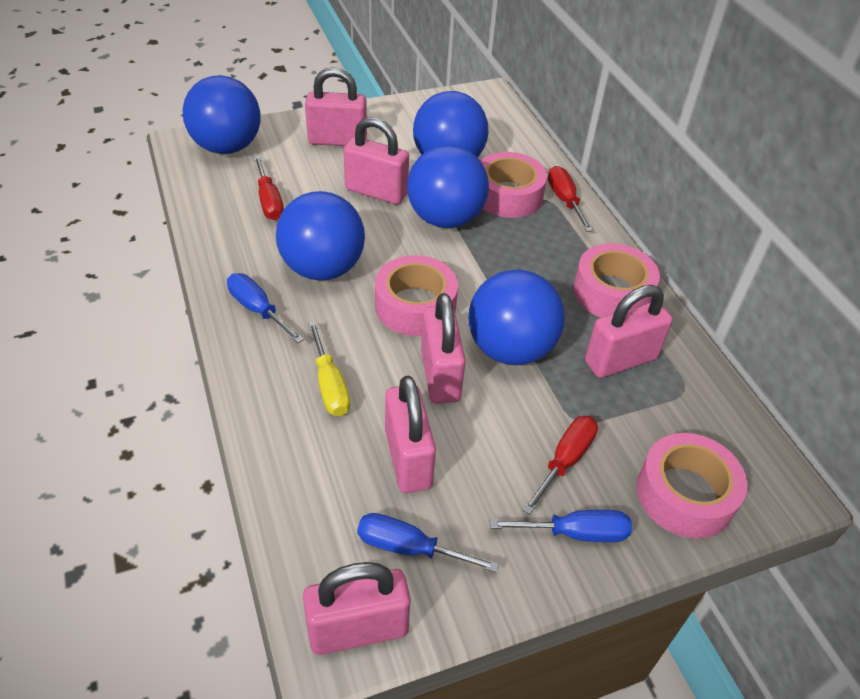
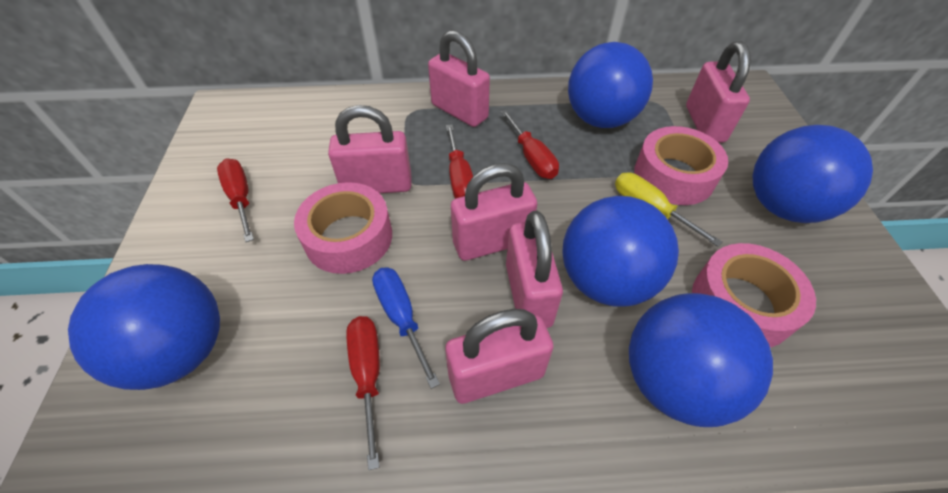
blue screwdriver: [227,273,304,343] [357,513,499,573] [490,510,632,542] = 3 -> [372,267,440,389] = 1
pink tape: [375,255,458,336] [480,152,547,218] [573,243,660,317] [636,433,748,538] = 4 -> [294,182,392,274] [634,126,728,205] [692,243,816,348] = 3
red screwdriver: [254,156,284,220] [522,416,598,514] [548,166,593,232] = 3 -> [217,159,254,242] [347,316,380,470] [446,124,473,199] [501,110,559,179] = 4

